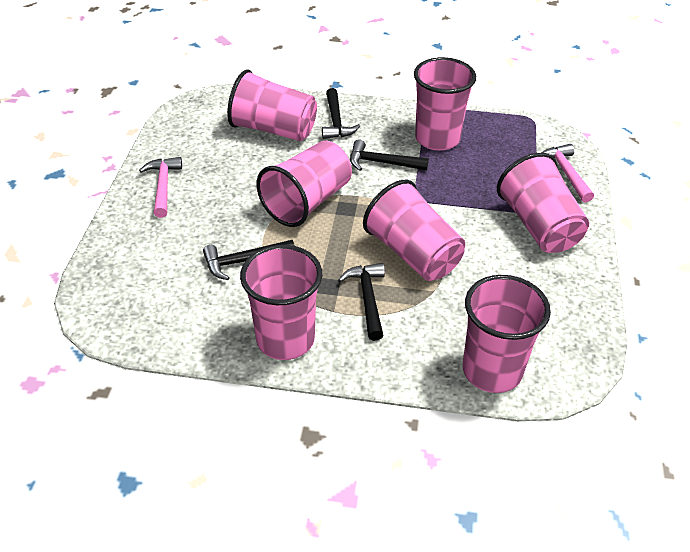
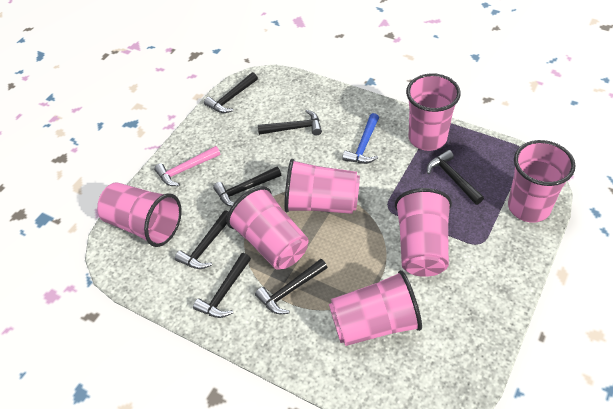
black hammer: [203,240,295,280] [322,88,360,139] [338,263,385,341] [350,139,429,171] = 4 -> [175,210,228,269] [193,253,251,318] [204,72,258,113] [213,167,281,207] [255,259,328,314] [258,110,322,135] [427,150,484,205] = 7
blue hammer: none = 0 -> [342,113,379,164] = 1
pink hammer: [139,157,182,218] [542,144,594,202] = 2 -> [154,146,220,186] = 1

